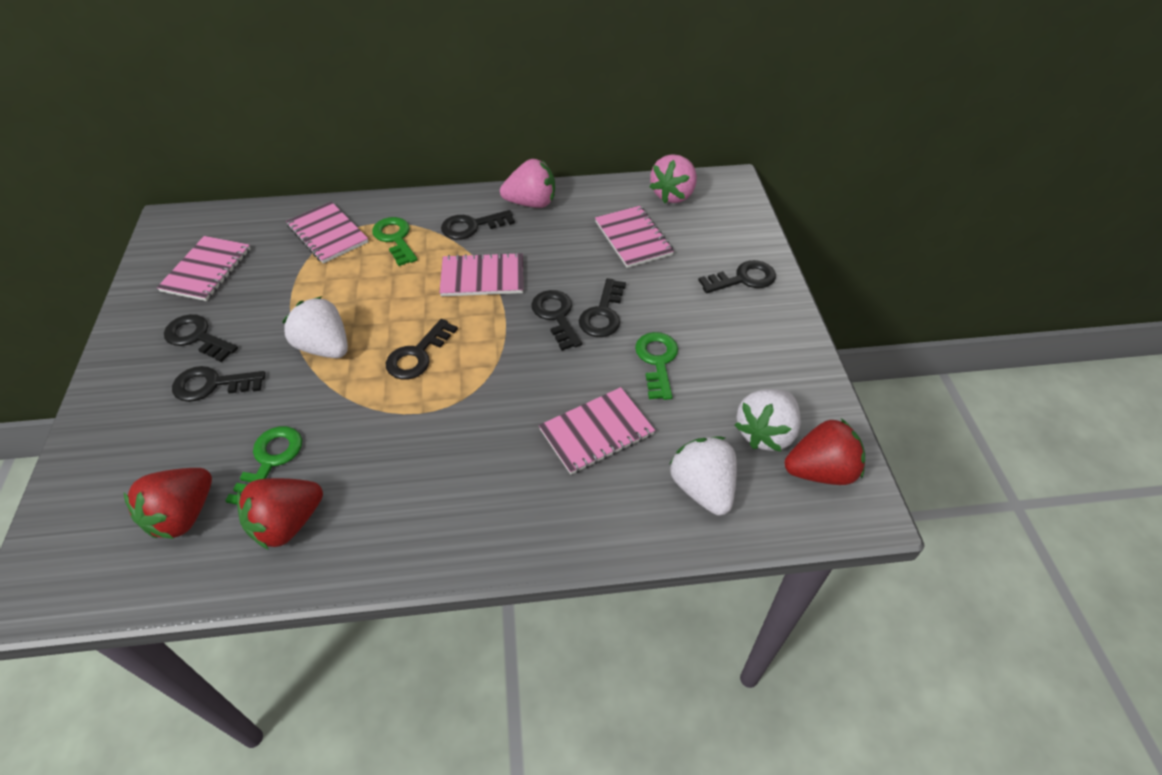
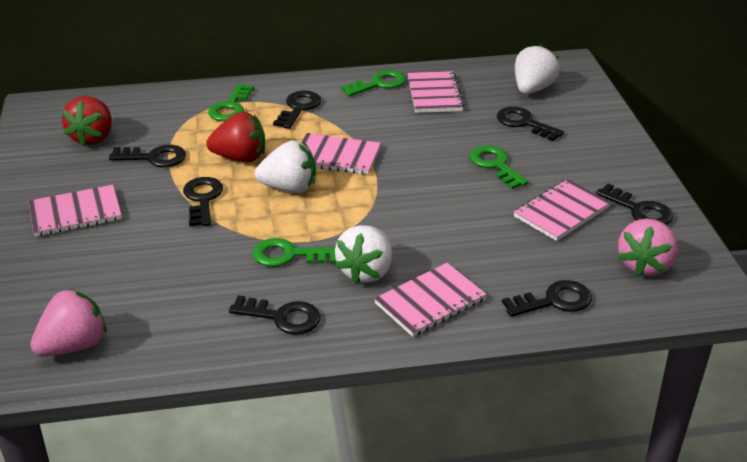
green key: [225,426,302,505] [372,217,418,266] [635,332,678,400] = 3 -> [208,84,254,121] [253,238,337,267] [341,70,406,97] [470,145,529,189] = 4
red strawberry: [124,468,212,539] [237,478,323,550] [784,418,865,485] = 3 -> [62,96,112,146] [206,112,265,162] = 2

